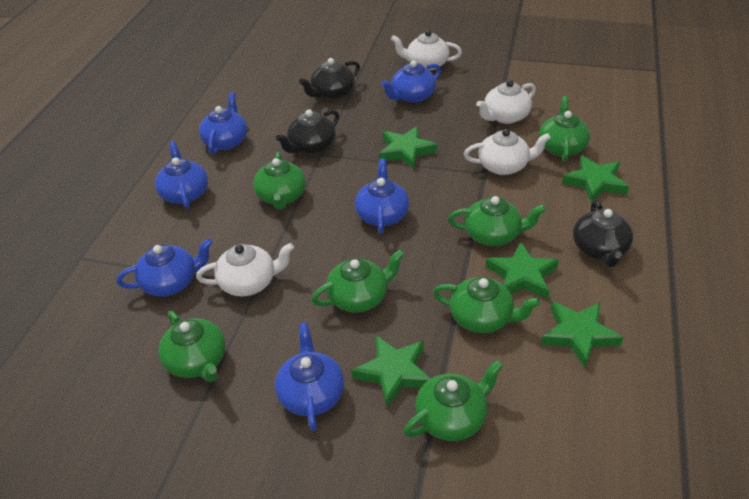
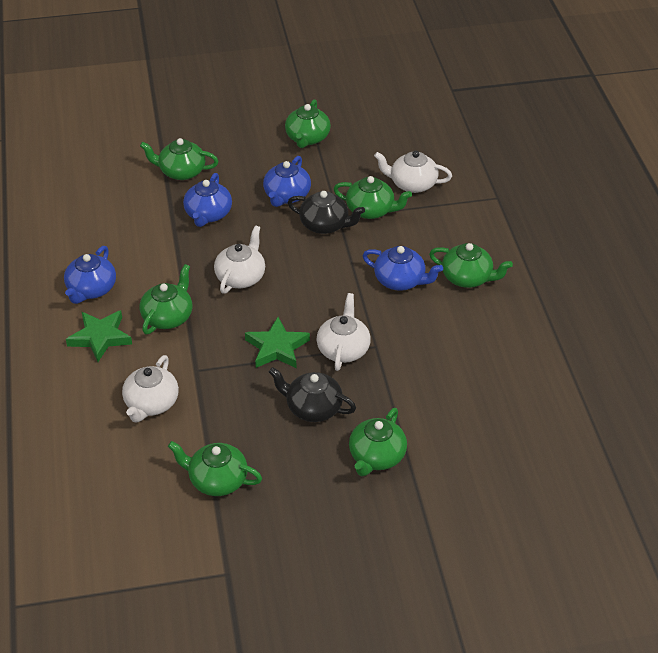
black teapot: [276,109,339,154] [299,58,360,100] [573,199,633,267] = 3 -> [269,367,356,422] [287,191,365,234] = 2
blue teapot: [117,238,213,297] [155,141,208,209] [199,92,247,154] [275,322,344,431] [355,158,409,234] [381,60,441,103] = 6 -> [64,246,116,304] [183,173,232,227] [263,156,311,207] [362,246,443,291] = 4
green star: [352,335,431,408] [379,126,438,169] [486,241,559,299] [541,301,624,368] [562,155,629,203] = 5 -> [66,311,132,362] [245,317,310,368] = 2

